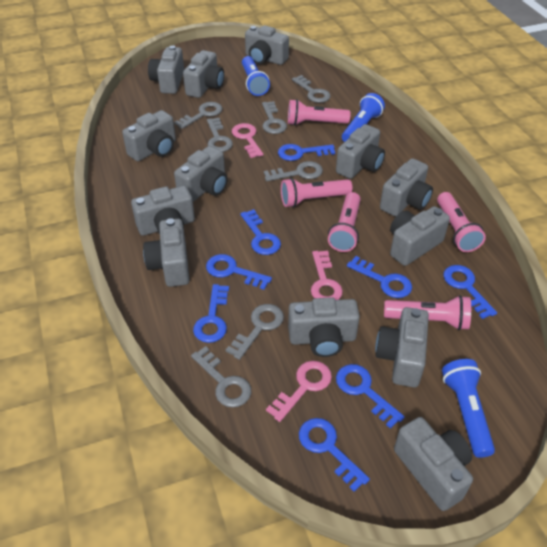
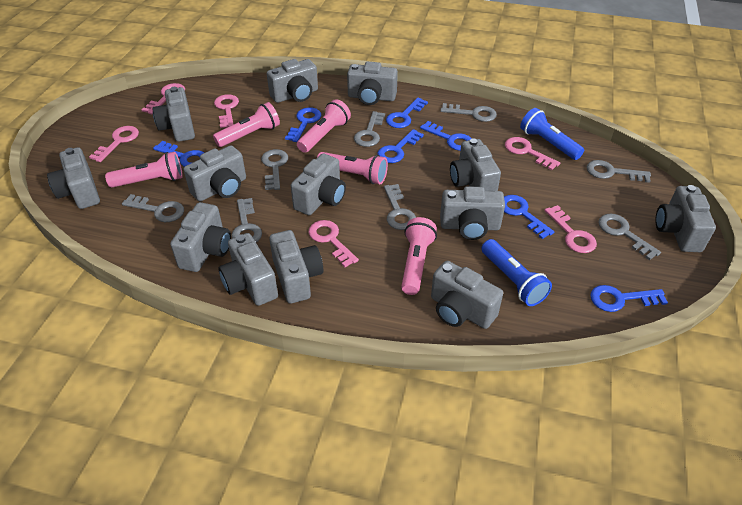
blue flashlight: [242,56,270,96] [342,93,385,142] [442,359,495,458] = 3 -> [481,239,552,306] [520,108,584,160] = 2
blue key: [193,284,229,343] [206,254,272,290] [240,209,281,255] [278,144,335,161] [299,418,370,492] [336,364,405,429] [347,256,412,298] [443,265,497,319] = 8 -> [153,141,204,167] [285,107,321,142] [377,129,424,163] [386,97,428,128] [420,121,472,151] [504,195,554,239] [590,285,668,312] = 7
grey key: [174,102,222,129] [191,346,251,407] [207,118,233,152] [226,304,284,360] [262,101,287,134] [264,161,323,181] [292,75,331,103] = 7 -> [122,194,184,222] [231,198,262,242] [261,149,288,190] [354,111,385,147] [384,184,416,230] [440,103,497,122] [586,160,651,183] [598,214,661,260] = 8
pink key: [232,123,263,158] [266,361,332,422] [311,251,343,300] = 3 -> [89,126,139,162] [141,83,185,114] [214,94,239,128] [308,220,359,267] [505,137,560,171] [544,205,597,253] = 6

